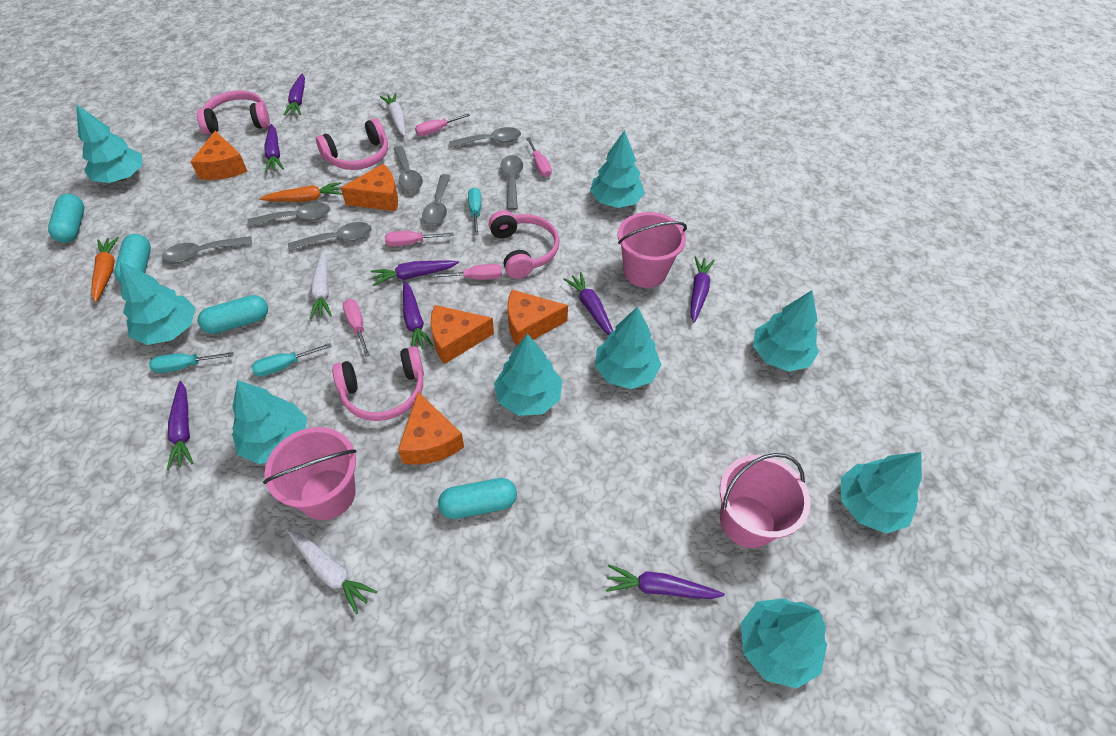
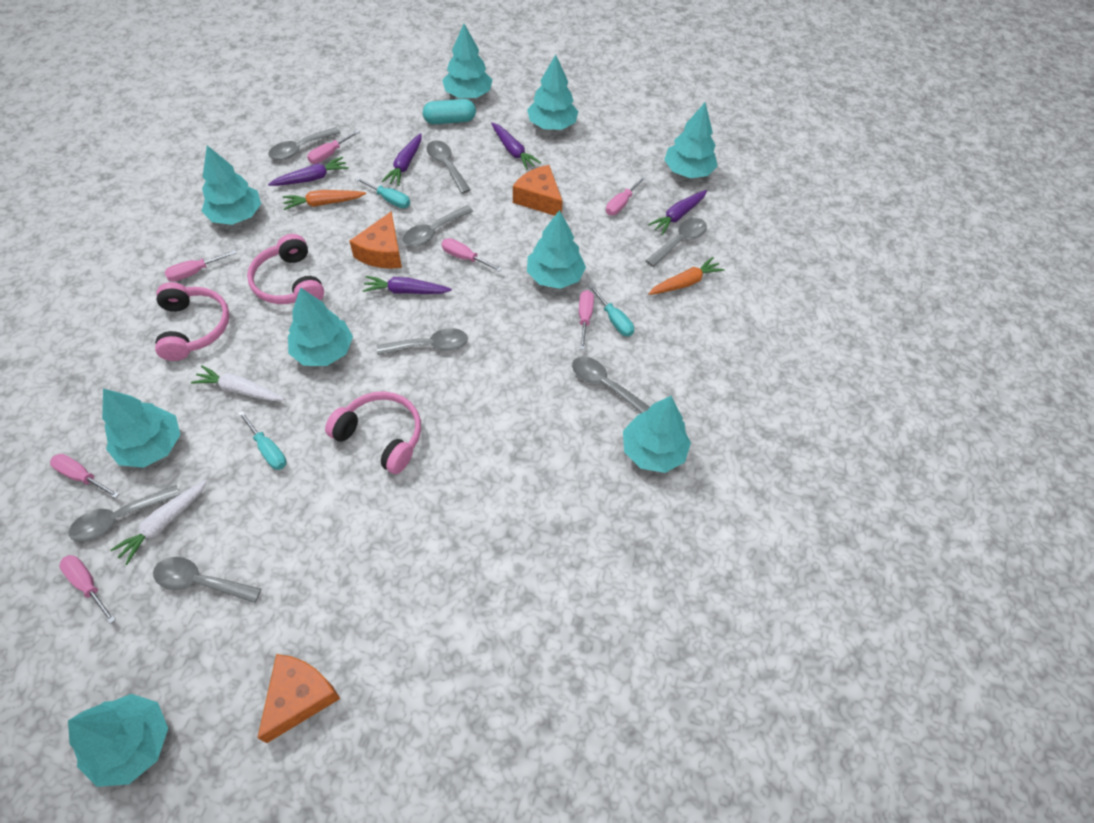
grey spoon: [162,236,253,263] [247,202,330,227] [288,222,372,251] [393,146,423,191] [422,174,451,225] [449,127,521,148] [500,155,523,210] = 7 -> [69,485,180,542] [153,557,261,603] [268,127,340,160] [377,328,468,355] [403,206,473,246] [427,140,470,194] [572,357,650,413] [646,218,707,267] = 8
orange cheese: [190,131,248,180] [341,164,398,211] [398,392,464,465] [430,305,494,364] [508,290,568,345] = 5 -> [257,654,340,743] [350,211,402,269] [513,165,563,216] = 3
pink bucket: [263,427,357,520] [618,212,687,288] [720,453,810,548] = 3 -> none = 0
pink headphones: [197,90,270,135] [316,118,388,170] [332,346,424,421] [489,210,559,279] = 4 -> [155,282,230,361] [247,234,324,304] [325,391,421,474] = 3
pink screwdriver: [343,299,370,357] [385,231,453,247] [415,113,470,136] [431,264,502,280] [526,137,552,177] = 5 -> [50,454,119,498] [59,555,116,624] [164,250,237,282] [307,130,360,164] [442,238,502,272] [579,290,594,350] [606,176,646,215] = 7
purple carrot: [167,381,193,470] [264,124,284,172] [284,74,305,115] [371,260,459,286] [403,281,433,349] [563,272,613,335] [606,564,725,599] [690,256,715,323] = 8 -> [268,157,349,186] [362,276,452,294] [382,133,422,186] [491,123,541,170] [648,190,707,235] = 5
turquoise capsule: [48,194,84,243] [115,234,151,283] [198,295,268,334] [438,478,517,519] = 4 -> [423,99,476,124] = 1
white carrot: [288,530,377,614] [309,252,332,319] [380,93,405,136] = 3 -> [110,480,207,565] [191,365,284,401] = 2

